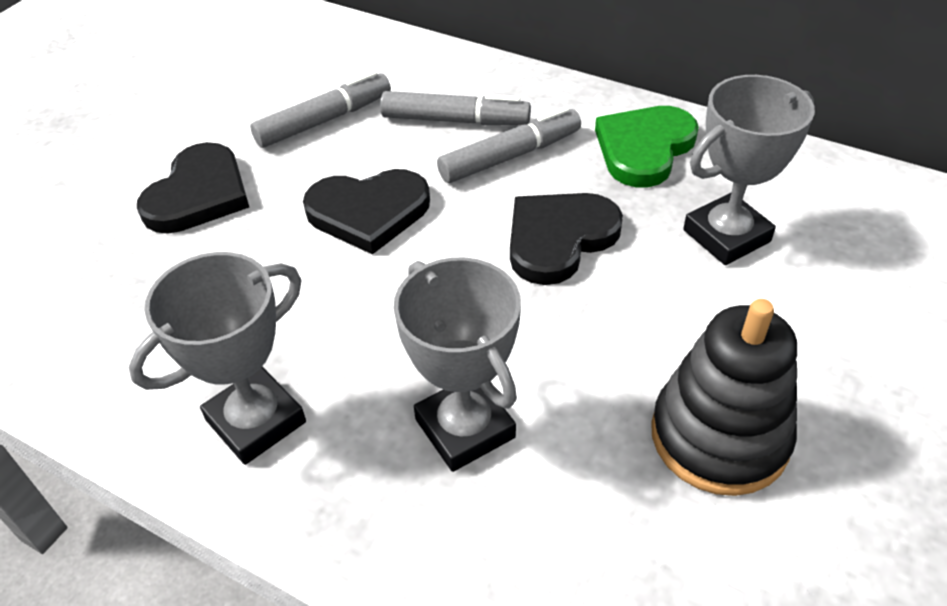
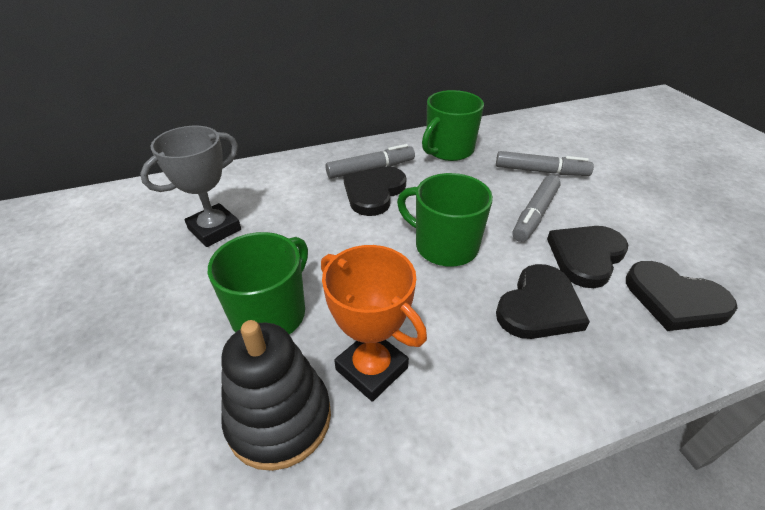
black heart: [137,142,249,233] [303,169,430,255] [510,193,623,285] = 3 -> [343,166,407,216] [496,264,590,339] [547,226,628,288] [626,261,738,331] = 4
green heart: [595,106,699,187] = 1 -> none = 0
green mug: none = 0 -> [208,232,308,334] [397,173,493,267] [422,90,484,161] = 3
grey trophy: [129,252,306,465] [393,257,521,472] [683,75,815,265] = 3 -> [140,126,241,247] = 1
orange trophy: none = 0 -> [321,245,427,402] = 1

